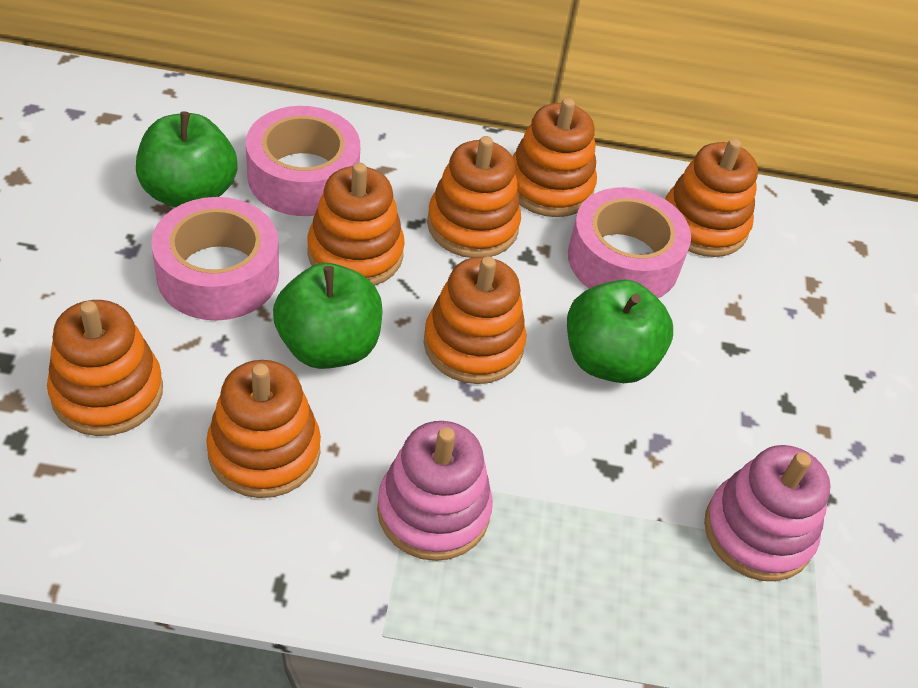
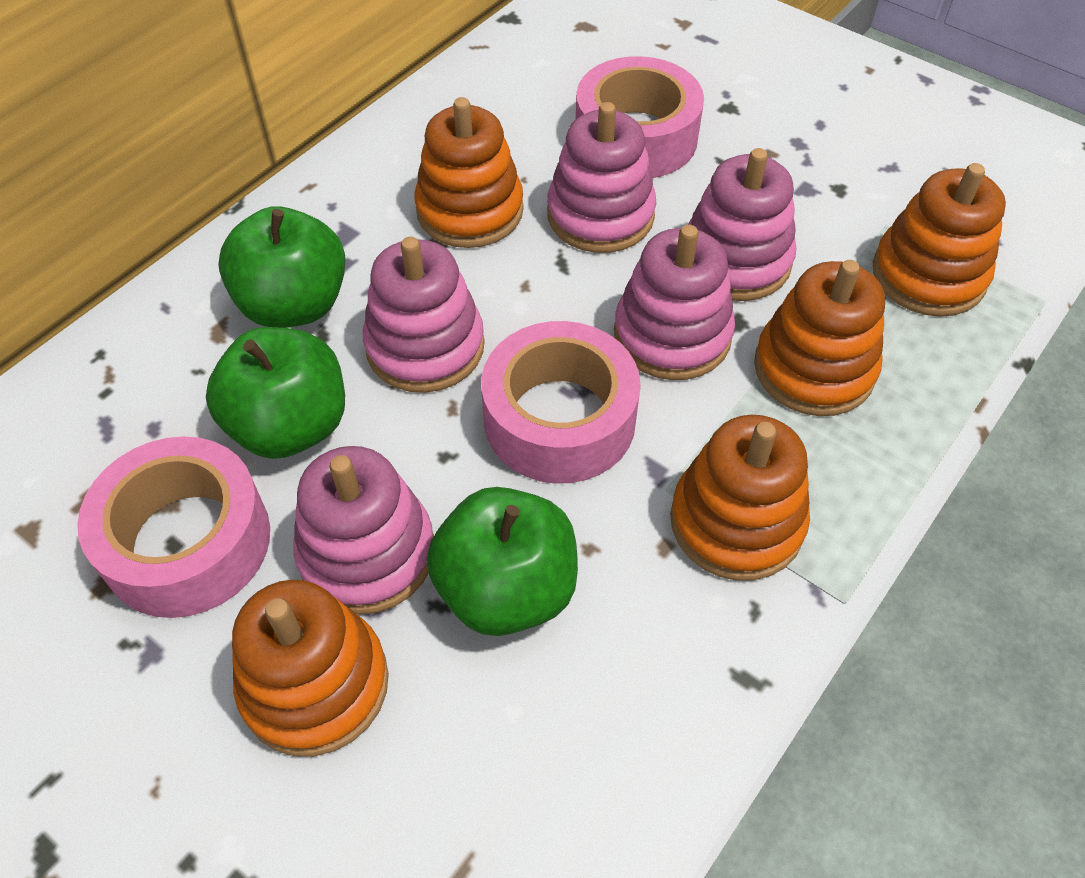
orange stacking toy: [47,300,163,436] [206,360,321,498] [307,162,405,285] [423,256,527,384] [427,136,521,258] [512,98,597,217] [665,138,758,257] = 7 -> [232,580,389,756] [414,97,524,248] [670,415,810,581] [754,260,885,416] [873,163,1006,317] = 5
pink stacking toy: [377,421,493,561] [704,445,831,581] = 2 -> [293,446,434,615] [363,237,485,393] [547,102,656,253] [614,225,735,380] [688,148,796,301] = 5

